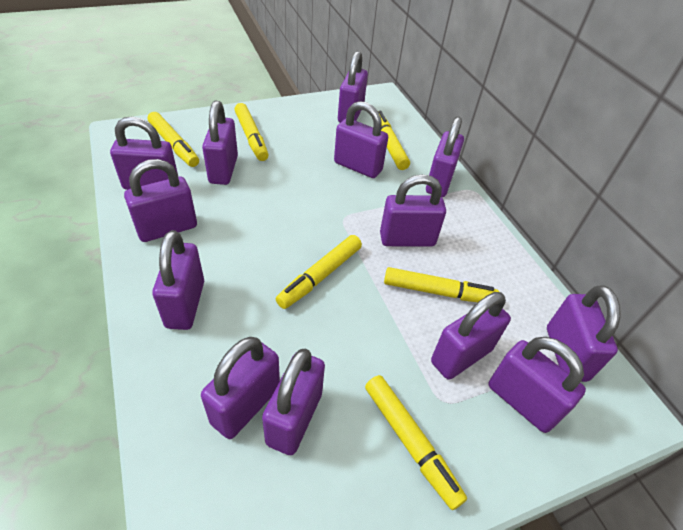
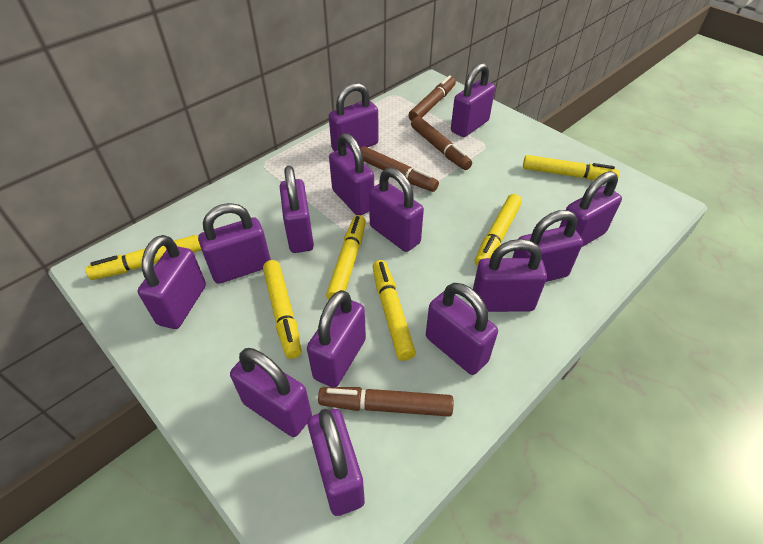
brown marker: none = 0 -> [318,387,453,417] [360,146,439,192] [408,75,456,121] [411,116,472,170] = 4
purple padlock: [110,116,178,190] [124,159,197,242] [152,230,204,330] [201,337,280,439] [202,101,238,185] [262,349,325,455] [334,101,388,178] [338,51,368,123] [380,174,446,246] [426,116,464,197] [431,292,511,380] [488,337,586,433] [547,285,621,382] = 13 -> [137,235,206,329] [198,203,271,284] [230,348,312,437] [280,166,314,253] [307,290,366,387] [308,409,365,516] [329,83,378,151] [329,133,374,215] [369,168,424,252] [426,283,498,375] [451,63,495,137] [473,239,547,312] [512,210,583,282] [560,171,622,248] = 14

